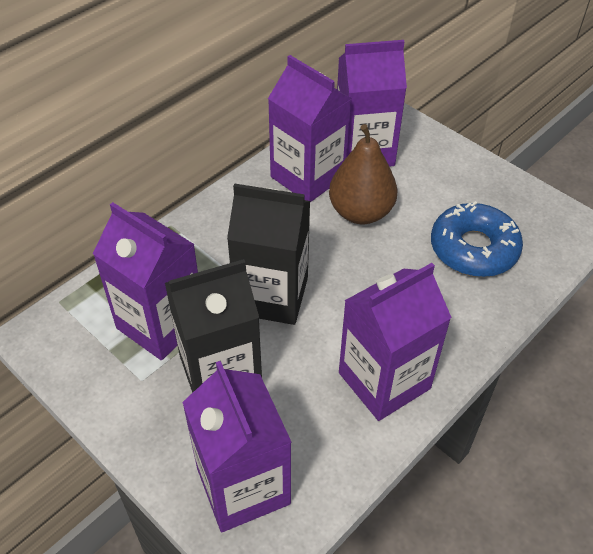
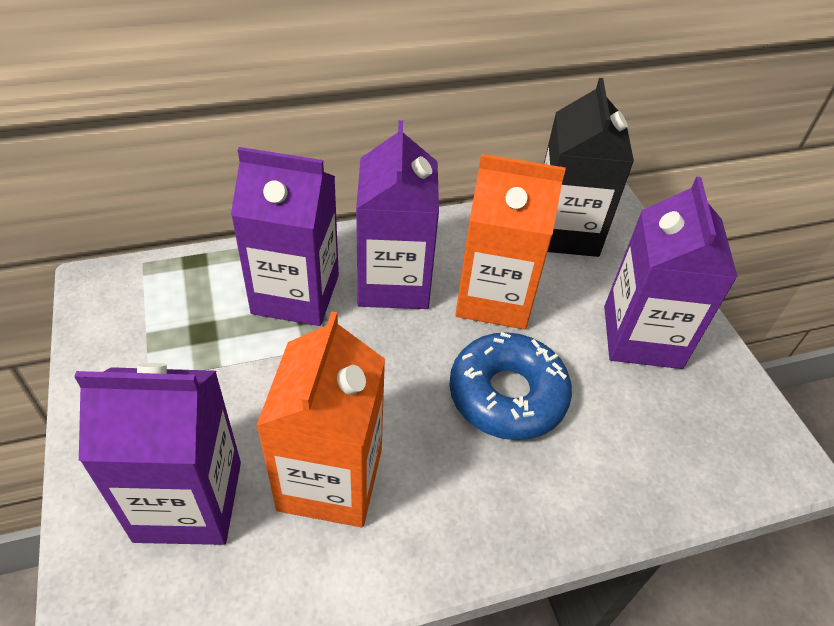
black carton: [165,259,262,393] [227,183,310,325] = 2 -> [544,78,634,257] = 1
brown pear: [329,124,397,224] = 1 -> none = 0
orange carton: none = 0 -> [256,311,385,527] [455,154,566,329] = 2
purple carton: [93,202,198,360] [182,361,292,532] [268,55,352,202] [337,40,407,167] [339,263,452,421] = 5 -> [74,363,241,545] [231,147,339,326] [356,120,439,309] [604,177,738,369] = 4

